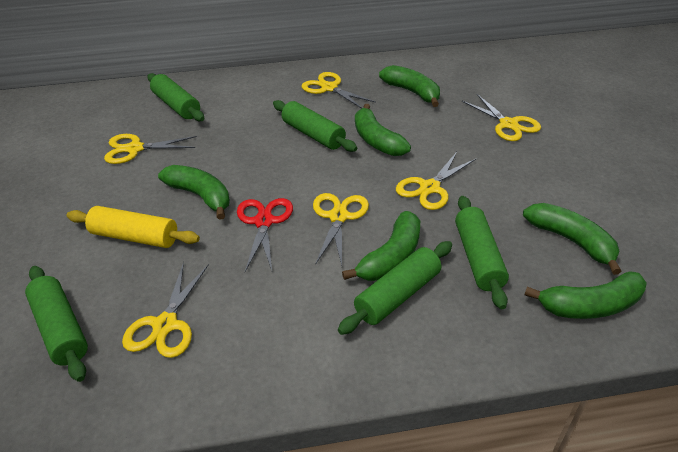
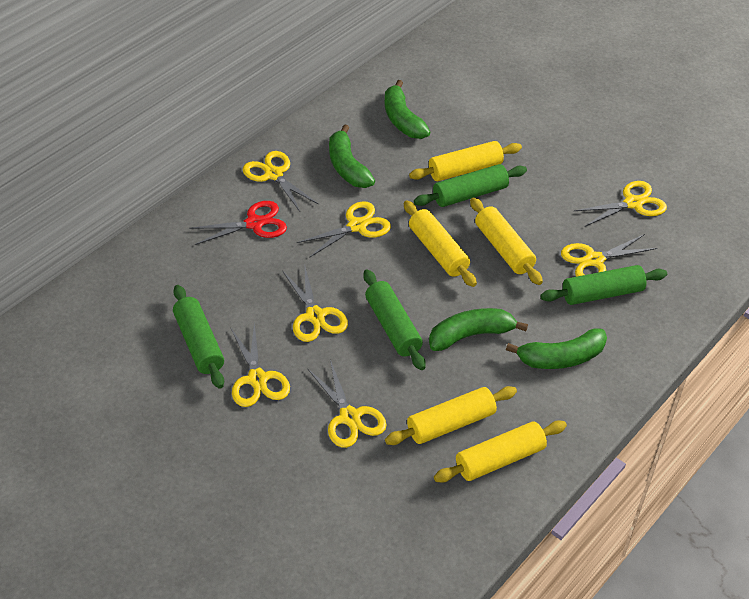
green banana: [158,165,230,220] [342,211,420,281] [355,104,411,156] [379,65,440,107] [523,203,622,275] [525,271,647,319] = 6 -> [329,124,375,188] [385,80,430,139] [429,308,528,351] [506,328,607,369] = 4
green rolling pin: [25,266,88,382] [148,73,204,121] [273,100,357,152] [338,241,452,335] [455,196,509,309] = 5 -> [173,285,224,389] [363,269,426,370] [414,164,527,207] [540,265,667,305] = 4
yellow rolling pin: [66,206,200,248] = 1 -> [385,386,517,445] [404,201,477,287] [409,141,522,181] [434,420,567,483] [470,197,543,285] = 5
yellow scissors: [104,134,197,164] [122,262,209,358] [301,72,376,109] [313,193,369,266] [396,152,476,210] [462,94,541,141] = 6 -> [231,323,290,407] [243,151,318,212] [283,267,348,342] [297,201,391,258] [307,360,387,448] [561,234,657,277] [574,181,667,226] = 7

